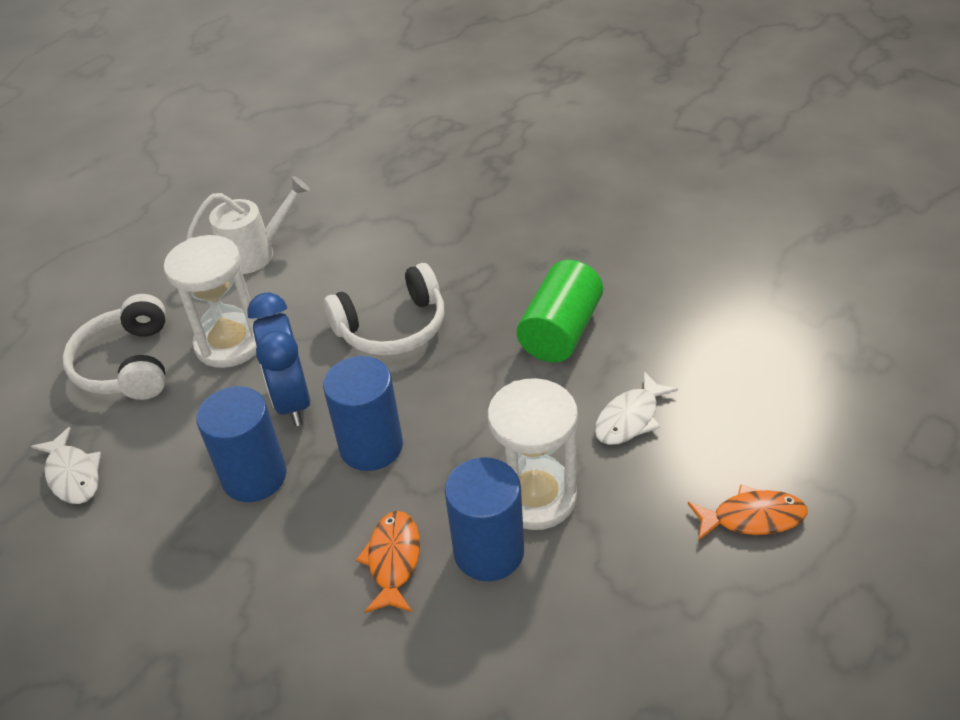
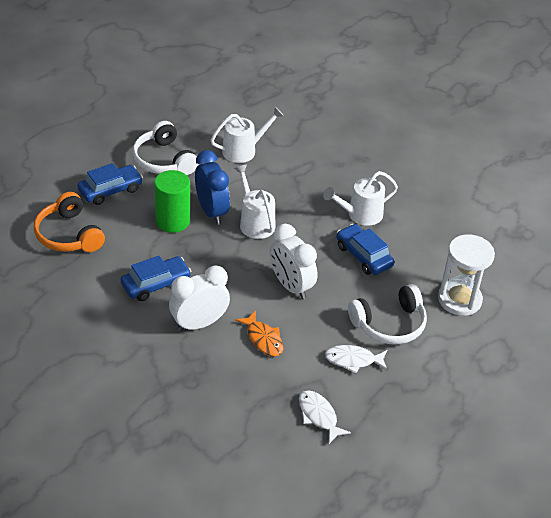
blue car: none = 0 -> [77,163,143,205] [121,256,191,301] [336,224,394,275] = 3
blue cylinder: [196,386,287,502] [323,356,403,471] [445,457,524,581] = 3 -> none = 0
orange fish: [356,511,420,613] [688,484,808,541] = 2 -> [235,311,283,356] = 1
orange headphones: none = 0 -> [34,192,105,252] = 1
white clock: none = 0 -> [169,266,230,332] [270,224,318,300] = 2
white hourglass: [164,235,257,368] [488,378,578,530] = 2 -> [438,235,495,316] = 1
white watering can: [186,176,310,274] = 1 -> [211,107,284,163] [234,165,275,239] [323,171,398,226] = 3

